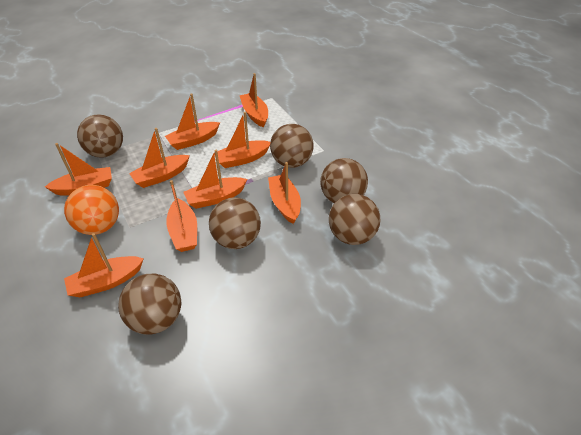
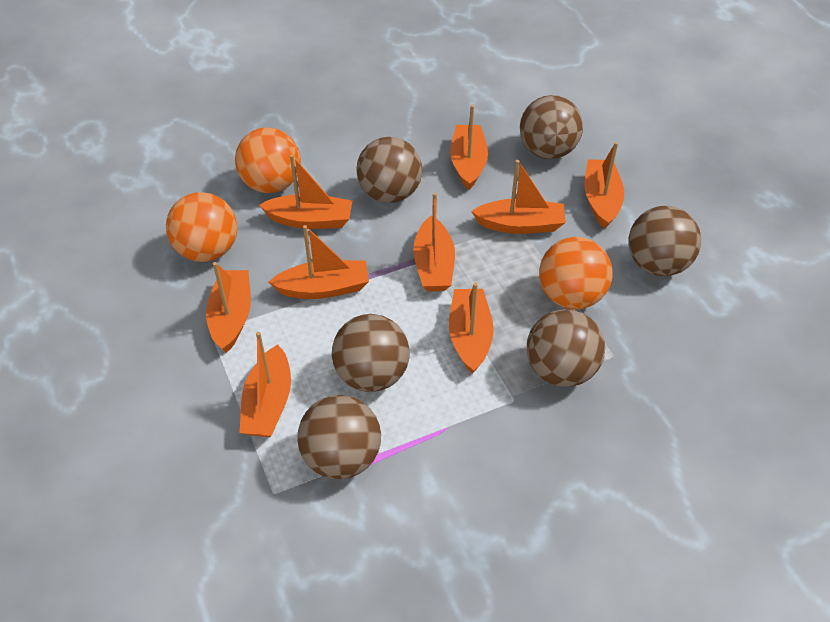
orange ball: [64,185,119,235] = 1 -> [166,192,237,262] [235,127,301,193] [539,237,613,310] = 3

